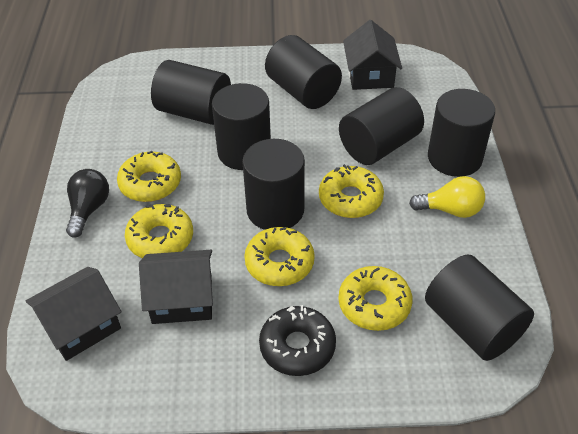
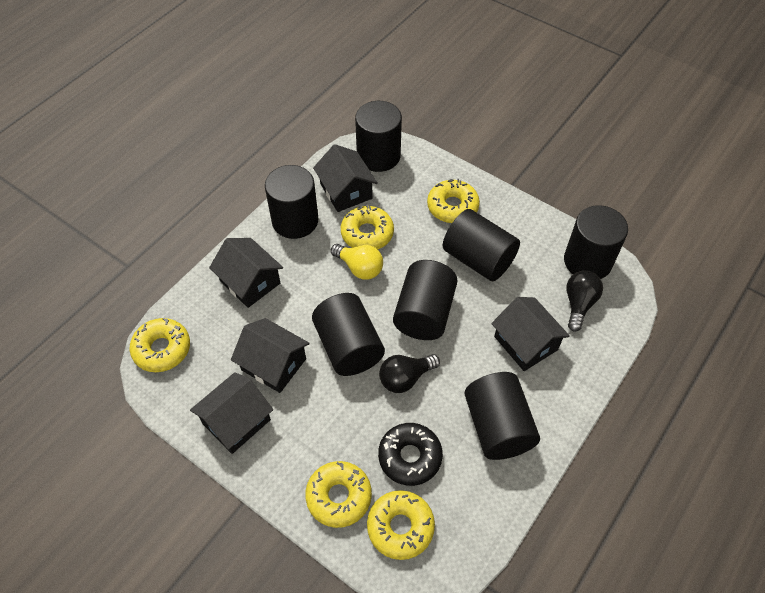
black house: [26,267,122,361] [139,250,213,324] [343,20,402,90] = 3 -> [190,372,273,454] [209,238,283,308] [231,318,310,393] [313,144,378,212] [491,297,570,371] = 5
black light bulb: [66,169,109,238] = 1 -> [379,354,440,393] [566,271,603,331] = 2

